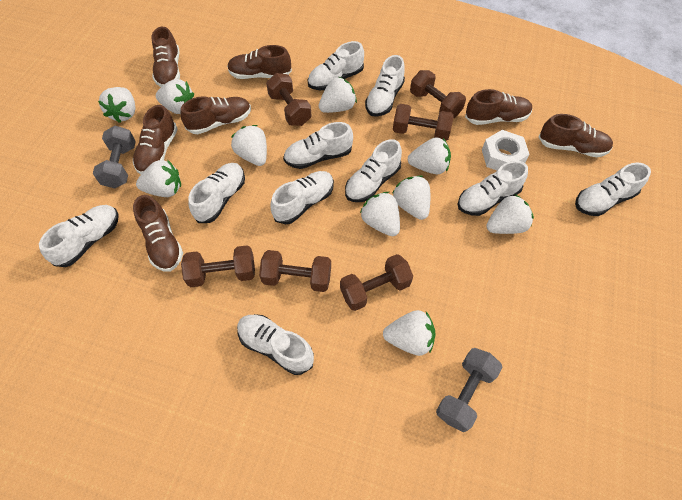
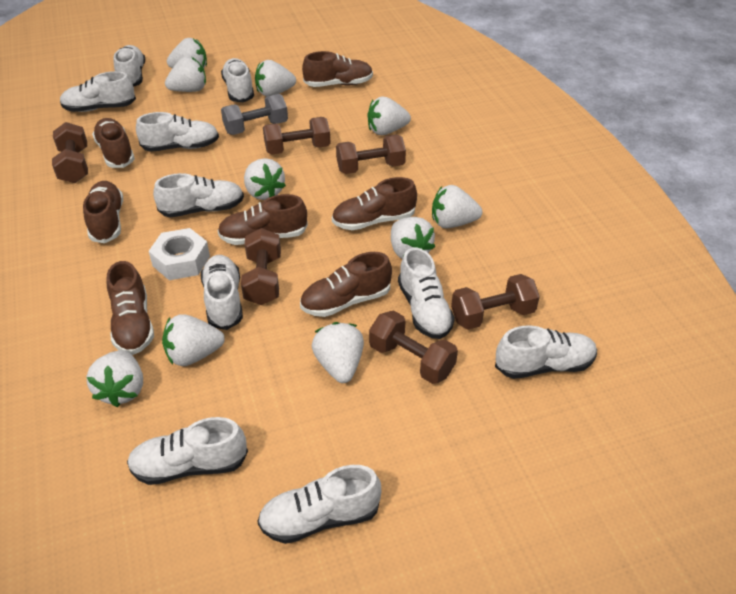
grey dumbbell: [93,126,136,188] [436,348,502,432] = 2 -> [221,94,288,135] = 1

